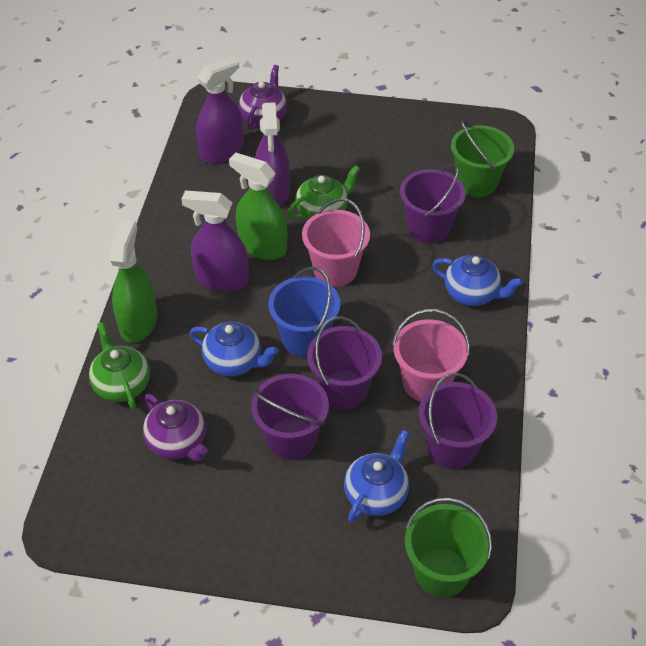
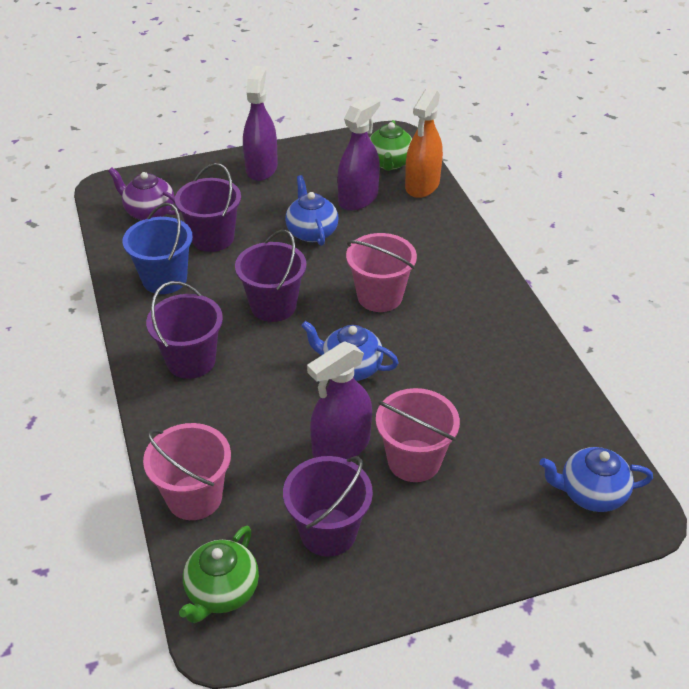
green bucket: [405,497,492,598] [451,120,514,197] = 2 -> none = 0
green spray bottle: [110,220,157,343] [229,152,287,260] = 2 -> none = 0
orange spray bottle: none = 0 -> [405,88,443,198] = 1
pink bucket: [302,198,370,286] [392,309,470,402] = 2 -> [143,423,231,520] [346,233,417,312] [376,388,460,482] = 3
purple teapot: [143,394,207,461] [239,65,287,130] = 2 -> [108,167,180,220] = 1

